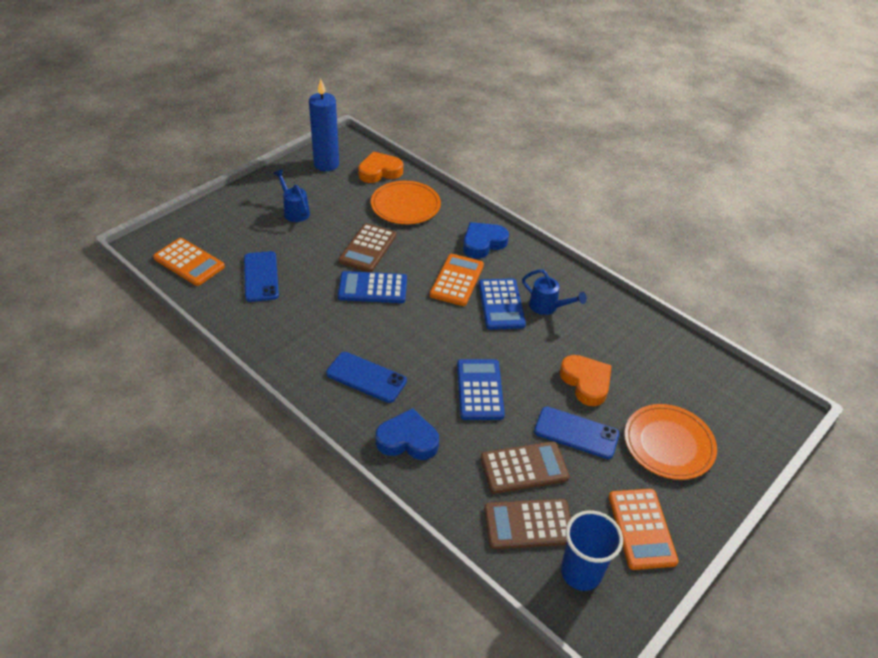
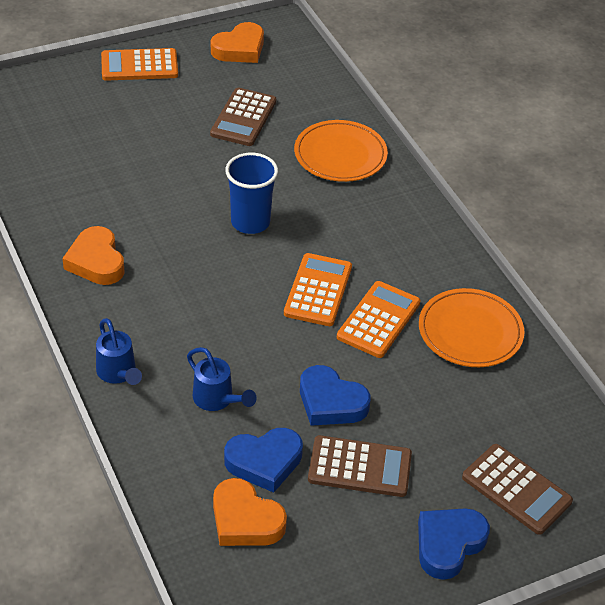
blue calculator: [338,271,407,303] [457,359,505,420] [479,279,526,330] = 3 -> none = 0
blue candle: [309,79,339,171] = 1 -> none = 0
blue heart: [376,408,439,460] [463,222,509,259] = 2 -> [224,428,303,493] [300,365,371,426] [418,508,490,580] = 3
blue phone: [244,251,279,302] [326,352,407,403] [534,407,620,459] = 3 -> none = 0
orange heart: [358,151,403,183] [560,355,612,406] = 2 -> [62,226,125,285] [211,22,264,63] [213,478,287,546] = 3

